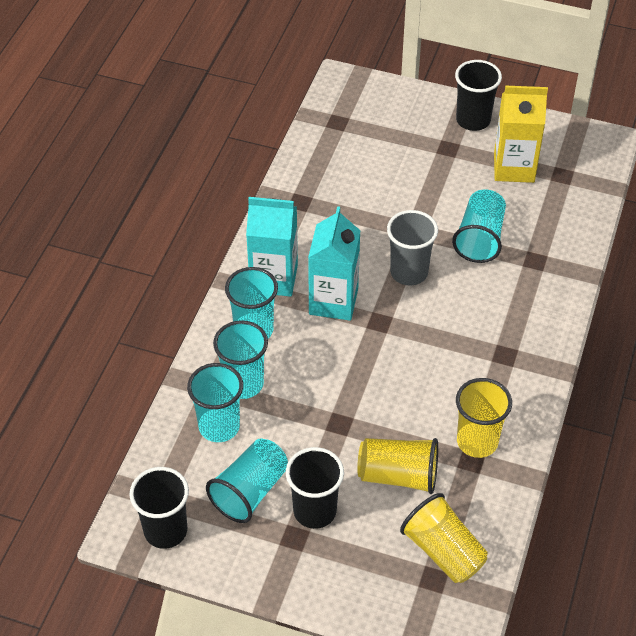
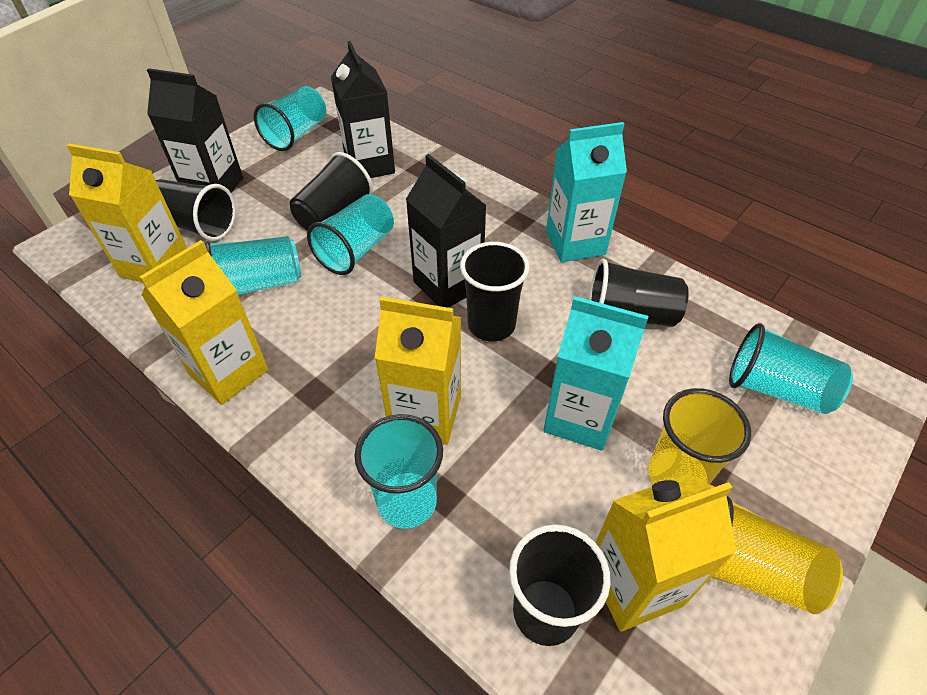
black carton: none = 0 -> [147,68,243,193] [331,41,395,178] [406,154,487,308] = 3
black cup: [130,467,189,549] [286,447,344,529] [455,60,502,131] = 3 -> [156,179,236,241] [290,152,373,231] [460,242,530,341] [509,524,611,646] [589,259,689,327] = 5
grey cup: [387,210,438,285] = 1 -> none = 0
yellow carton: [494,86,548,183] = 1 -> [67,144,187,282] [140,240,268,405] [375,297,461,445] [595,475,736,631] = 4
yellow cup: [357,438,438,494] [400,493,488,583] [456,378,512,458] = 3 -> [648,388,751,484] [711,496,843,614] = 2

